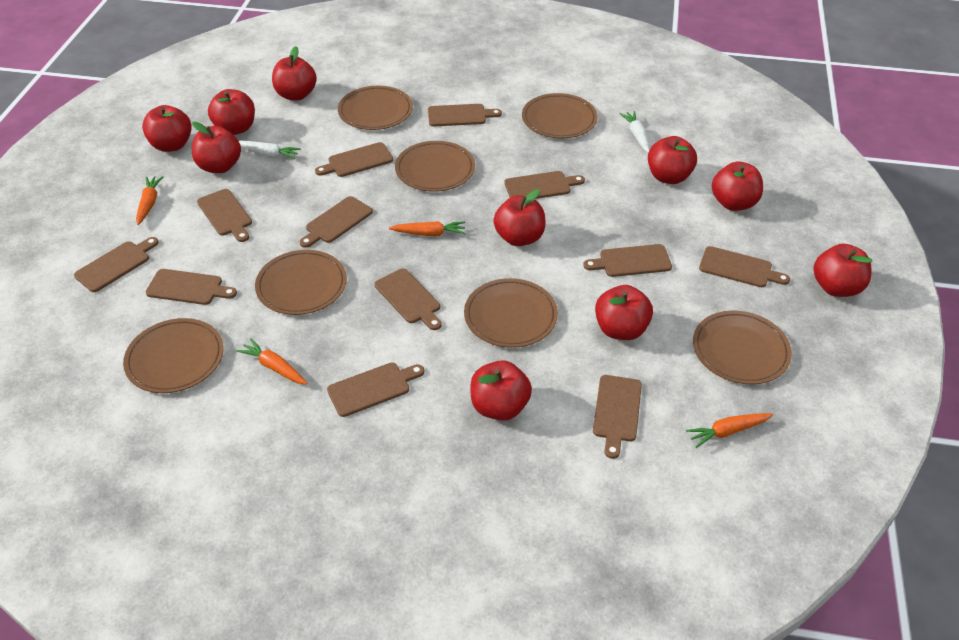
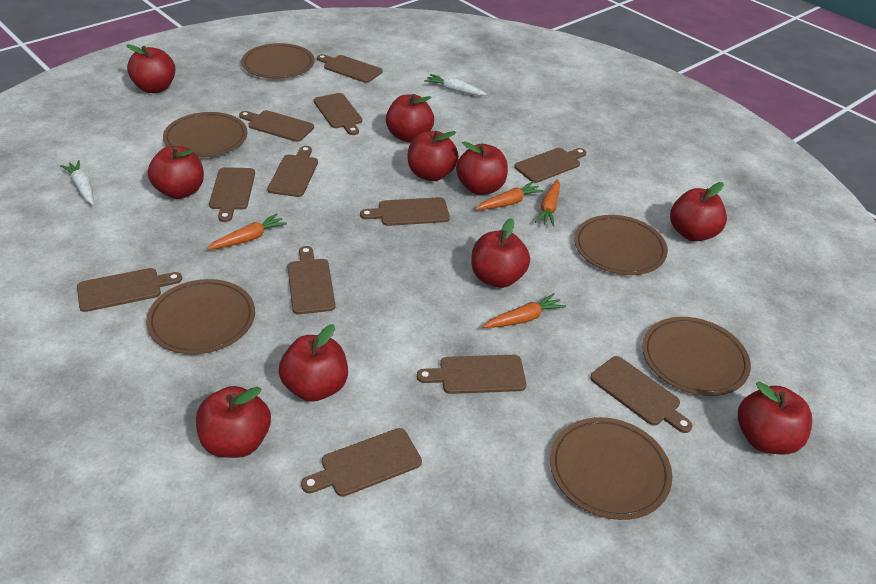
brown plate: [123,318,224,393] [255,250,347,315] [338,86,413,130] [395,141,475,192] [464,278,558,348] [522,93,598,138] [693,310,792,384] = 7 -> [146,279,255,354] [163,112,248,157] [241,43,315,79] [550,417,672,520] [574,215,668,275] [642,317,751,396] = 6

